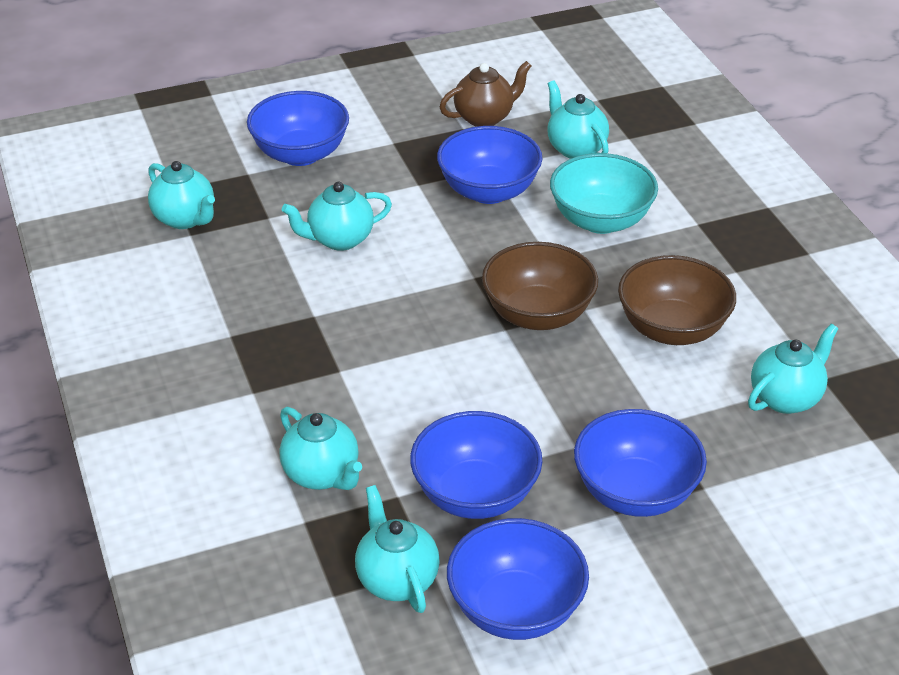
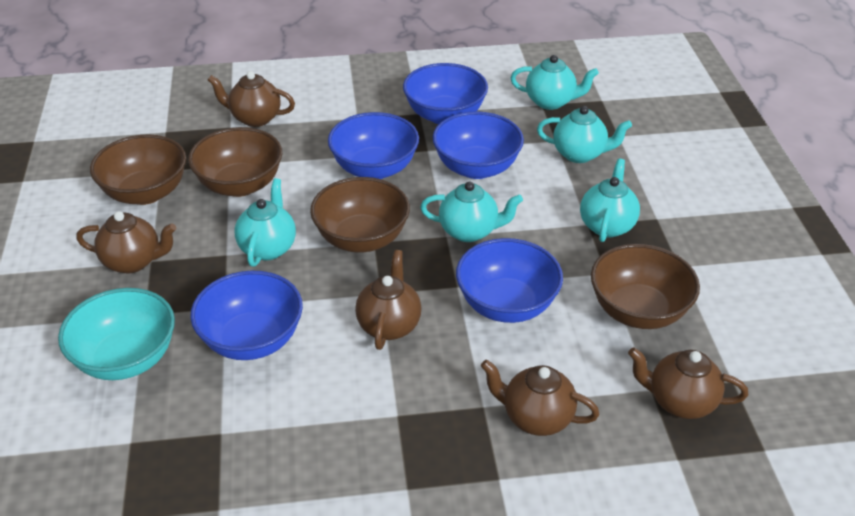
brown bowl: [482,242,598,330] [618,255,736,345] = 2 -> [90,134,186,205] [188,127,282,197] [310,177,410,253] [591,244,700,329] = 4
brown teapot: [440,61,531,127] = 1 -> [76,211,176,273] [208,71,295,127] [355,250,421,350] [481,360,599,436] [628,347,748,419] = 5
turquoise teapot: [148,161,215,229] [280,407,362,490] [282,182,392,251] [355,485,440,613] [547,80,609,159] [748,324,839,414] = 6 -> [235,178,296,267] [420,181,523,242] [511,55,599,110] [537,106,632,163] [580,158,640,242] = 5

